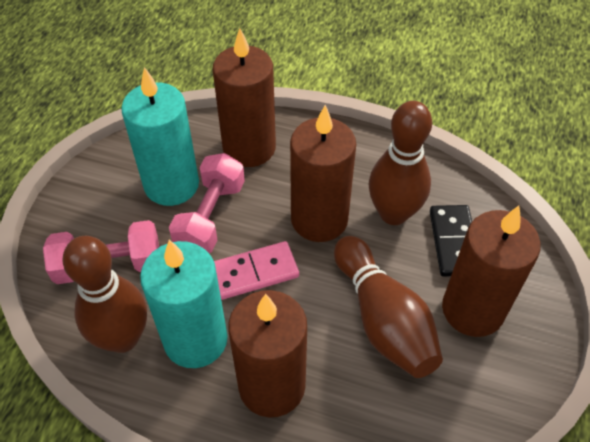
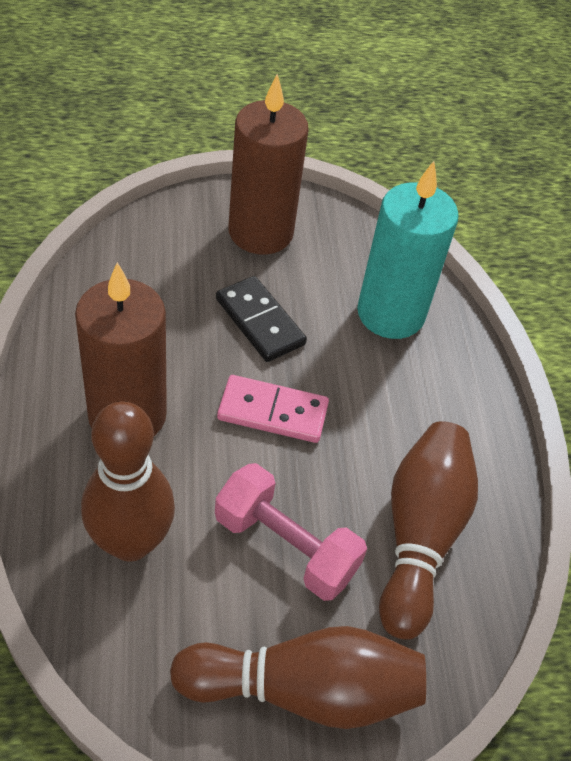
brown candle: [213,28,276,167] [228,290,307,417] [290,105,356,242] [442,206,541,337] = 4 -> [75,262,167,436] [228,74,309,255] = 2
pink dumbbell: [43,220,159,284] [169,153,245,253] = 2 -> [215,463,367,601] = 1
turquoise candle: [121,67,199,206] [140,240,228,368] = 2 -> [357,161,459,339] = 1

